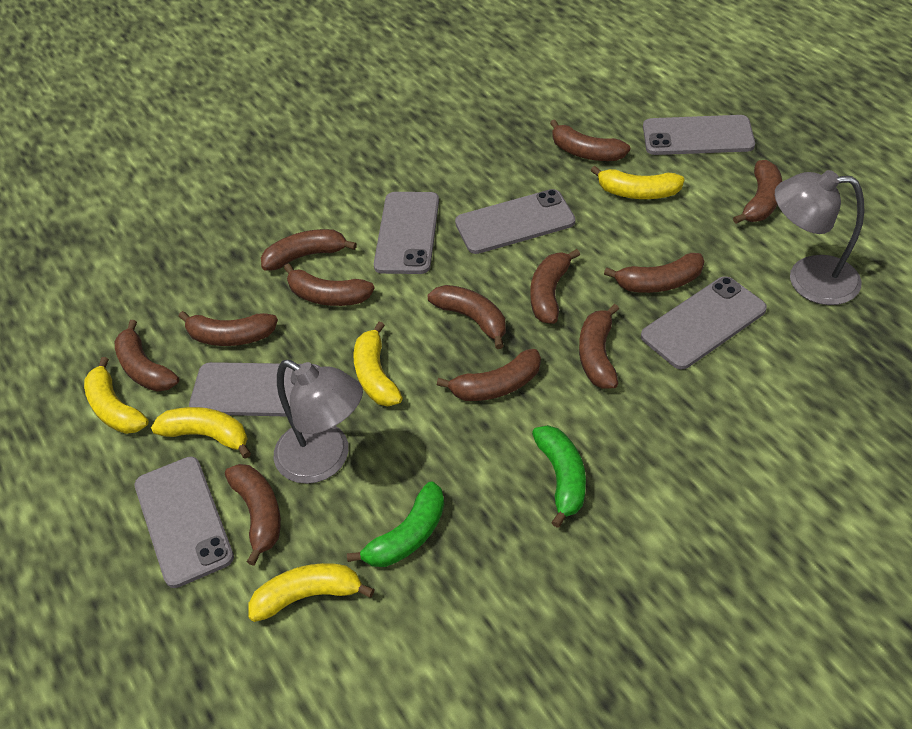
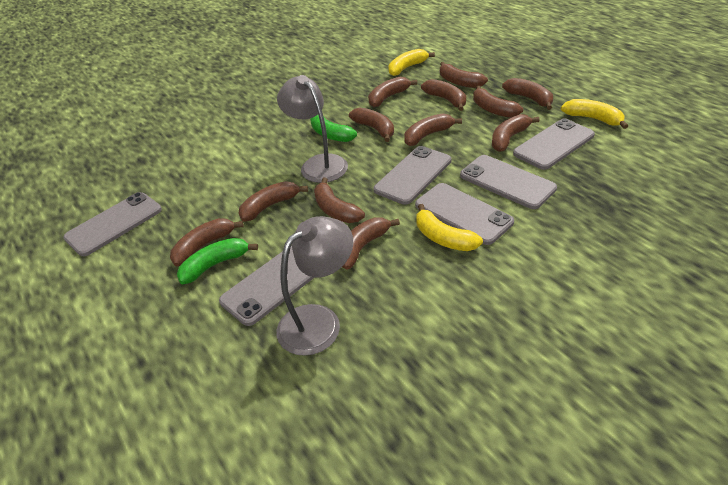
yellow banana: [84,357,149,434] [151,407,251,459] [248,563,375,622] [353,322,403,406] [591,166,685,199] = 5 -> [388,49,435,76] [416,204,483,251] [561,99,628,129] = 3

